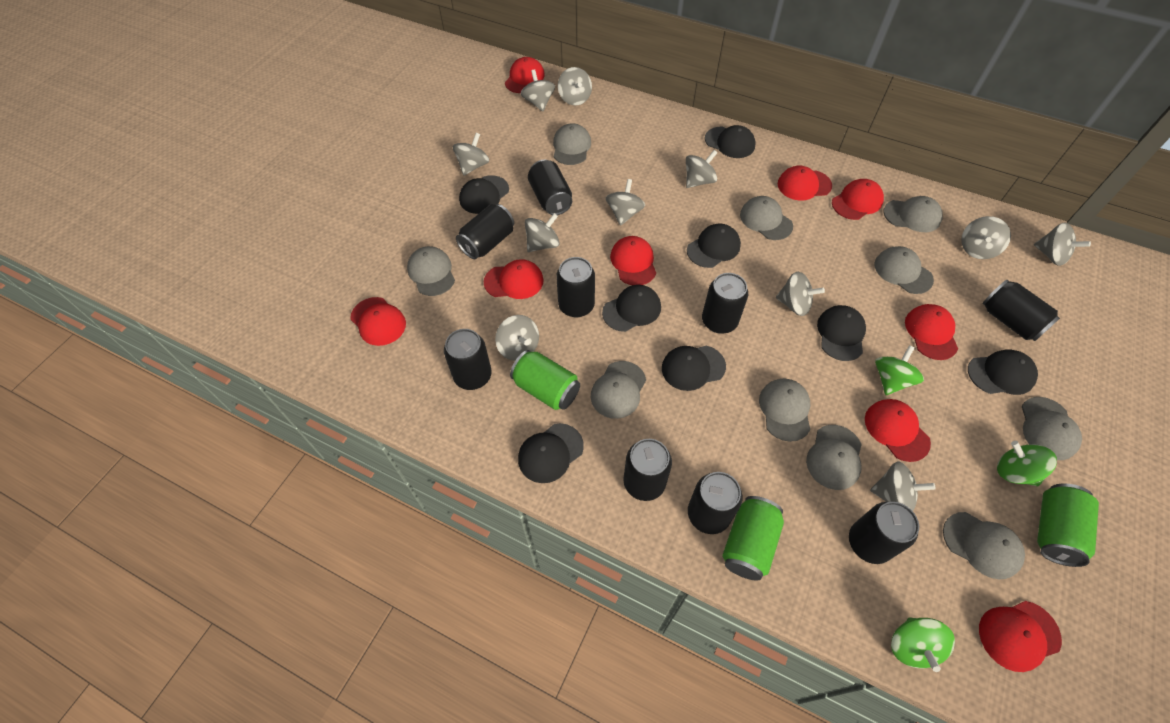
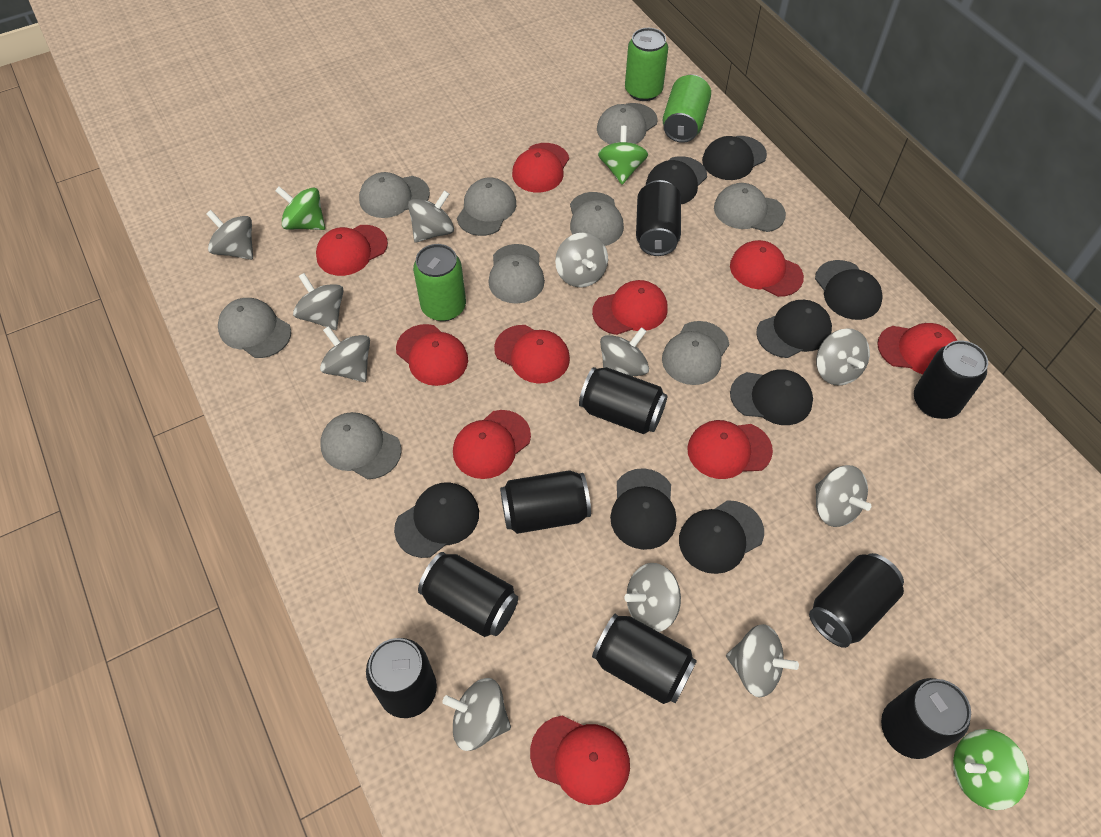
grey cap: [407,246,455,296] [553,123,591,165] [591,361,646,419] [740,196,793,240] [759,378,810,442] [806,425,862,490] [875,246,934,294] [883,196,943,232] [943,512,1025,579] [1022,397,1082,460] = 10 -> [218,298,291,358] [320,412,402,479] [359,172,430,218] [457,178,516,236] [489,244,545,304] [570,192,624,246] [597,103,658,144] [662,321,729,385] [714,183,786,232] = 9
red cap: [350,297,406,346] [484,259,544,299] [505,57,545,93] [610,236,656,285] [778,166,832,200] [832,179,884,220] [865,399,931,462] [905,304,958,360] [979,601,1062,672] = 9 -> [316,225,388,276] [396,324,468,386] [453,410,531,479] [494,325,570,384] [512,143,569,192] [530,716,630,805] [592,280,668,335] [687,420,773,479] [730,240,804,297] [877,323,958,374] = 10

